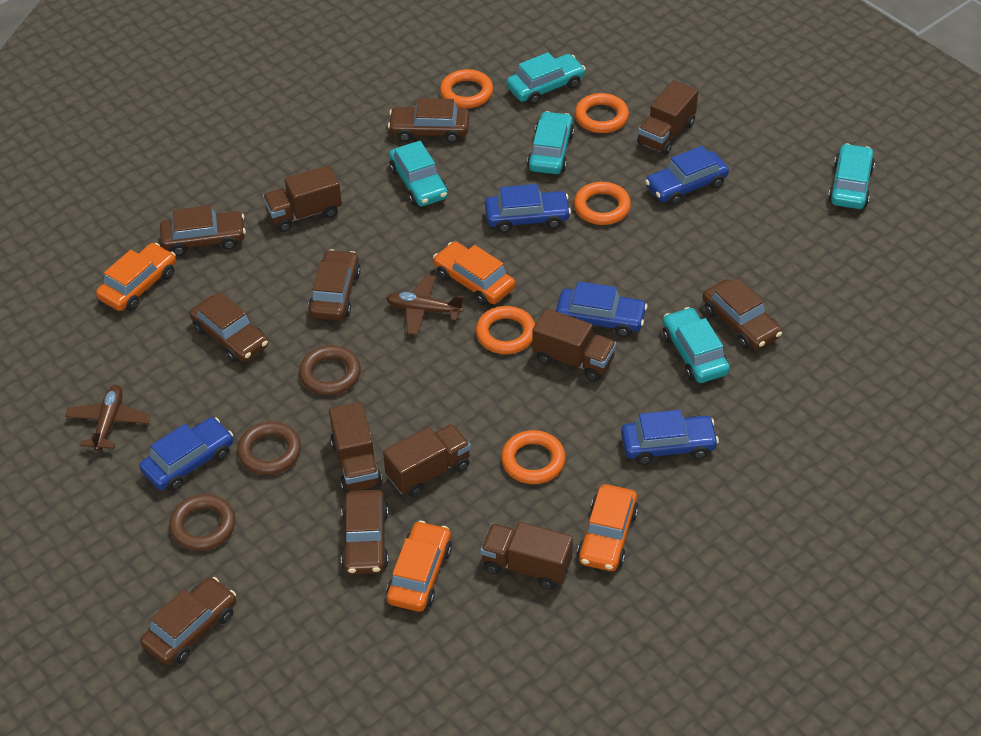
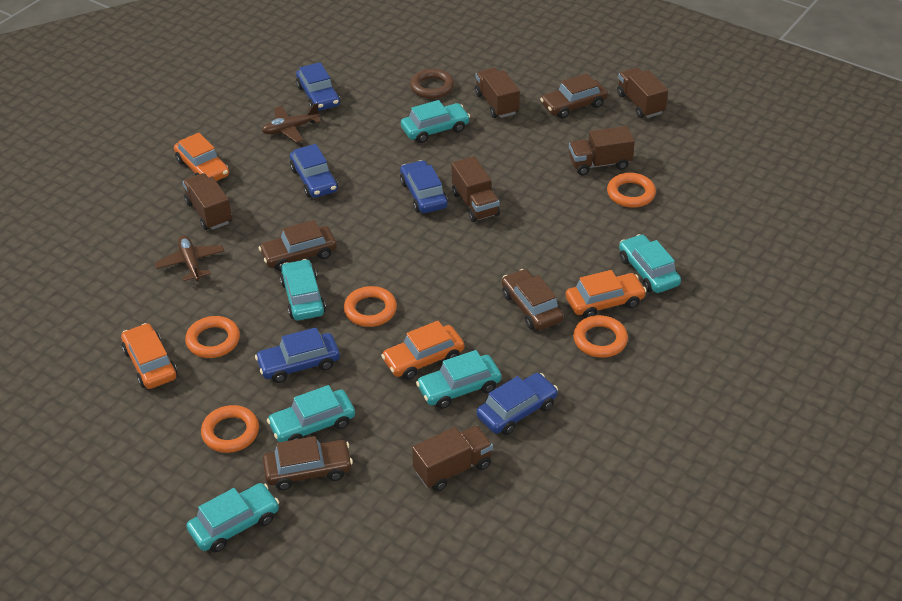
brown car: [140,577,236,665] [160,205,246,256] [189,293,268,363] [308,249,361,321] [341,490,389,575] [388,98,469,143] [703,278,782,350] = 7 -> [259,220,337,271] [263,436,353,490] [502,269,564,330] [540,73,608,119] = 4
brown ring: [169,494,235,551] [237,422,301,475] [299,345,361,395] = 3 -> [410,69,454,99] = 1
turquoise car: [389,141,448,207] [506,52,586,105] [527,111,574,174] [662,307,730,383] [828,143,875,209] = 5 -> [186,483,279,552] [267,385,355,442] [280,259,326,320] [401,100,470,143] [416,350,502,409] [619,234,681,293] = 6

